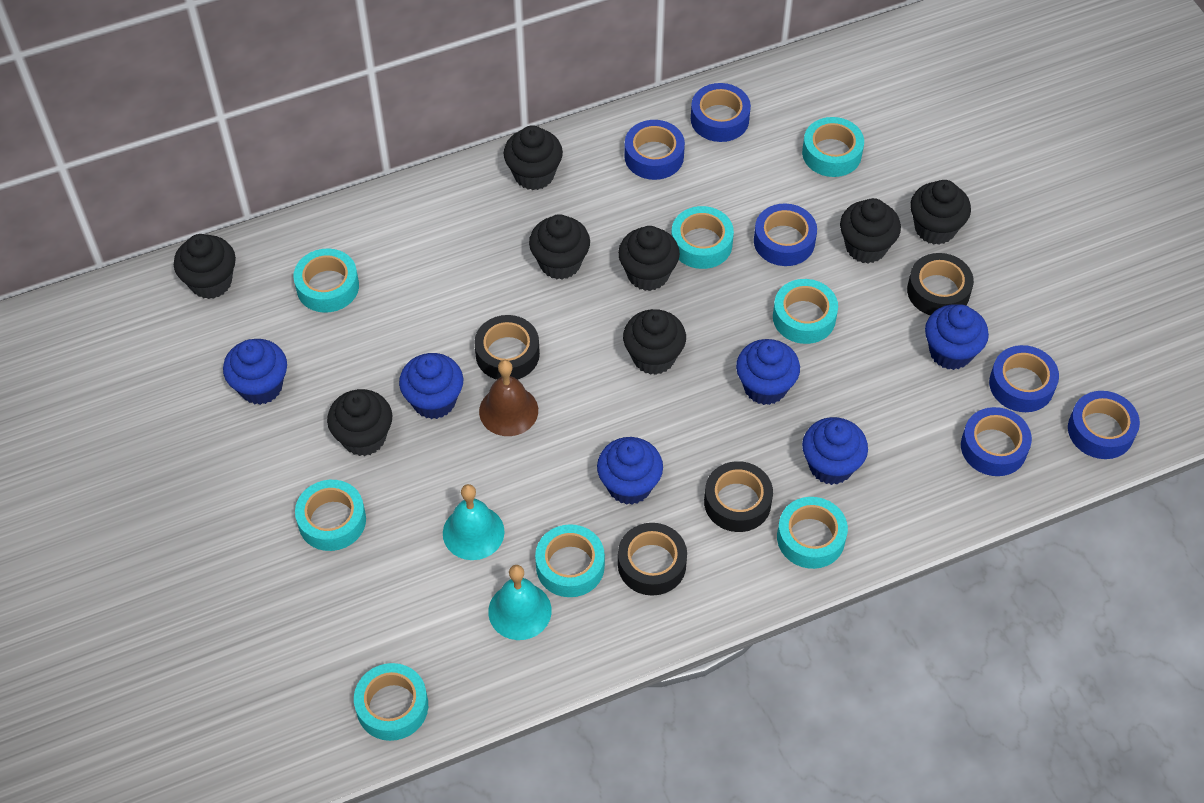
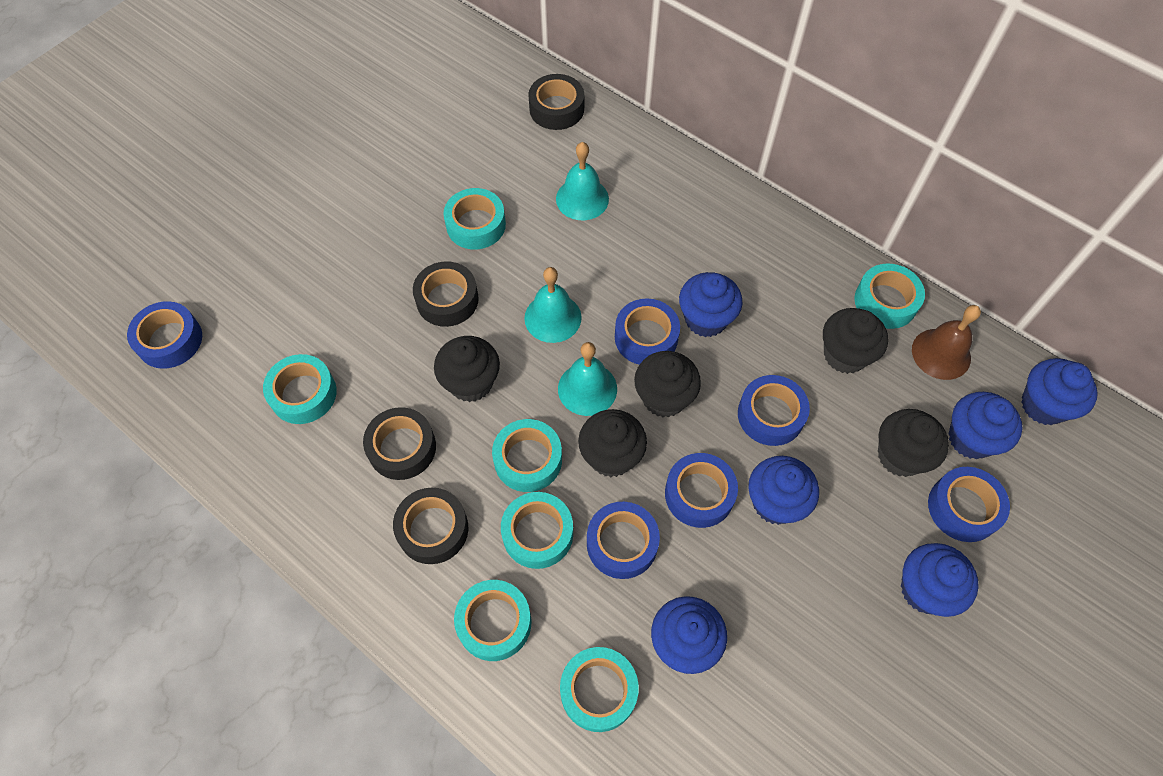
black cupcake: [174,234,236,299] [327,389,392,456] [504,125,563,190] [529,214,590,280] [618,226,680,291] [623,309,686,375] [840,198,901,263] [910,180,971,245] = 8 -> [434,336,500,402] [578,409,647,477] [634,351,701,417] [823,308,888,374] [878,409,949,477] = 5
turquoise bell: [443,484,504,560] [488,565,552,640] = 2 -> [524,267,582,343] [556,142,609,220] [558,342,617,416] = 3
turquoise tape: [293,248,359,313] [295,480,366,551] [354,663,428,741] [535,524,605,597] [671,206,734,269] [773,279,838,344] [777,497,848,569] [802,117,864,177] = 8 -> [263,354,337,424] [444,188,506,250] [454,580,531,661] [492,419,562,492] [501,492,573,569] [560,647,639,732] [854,264,925,329] = 7

